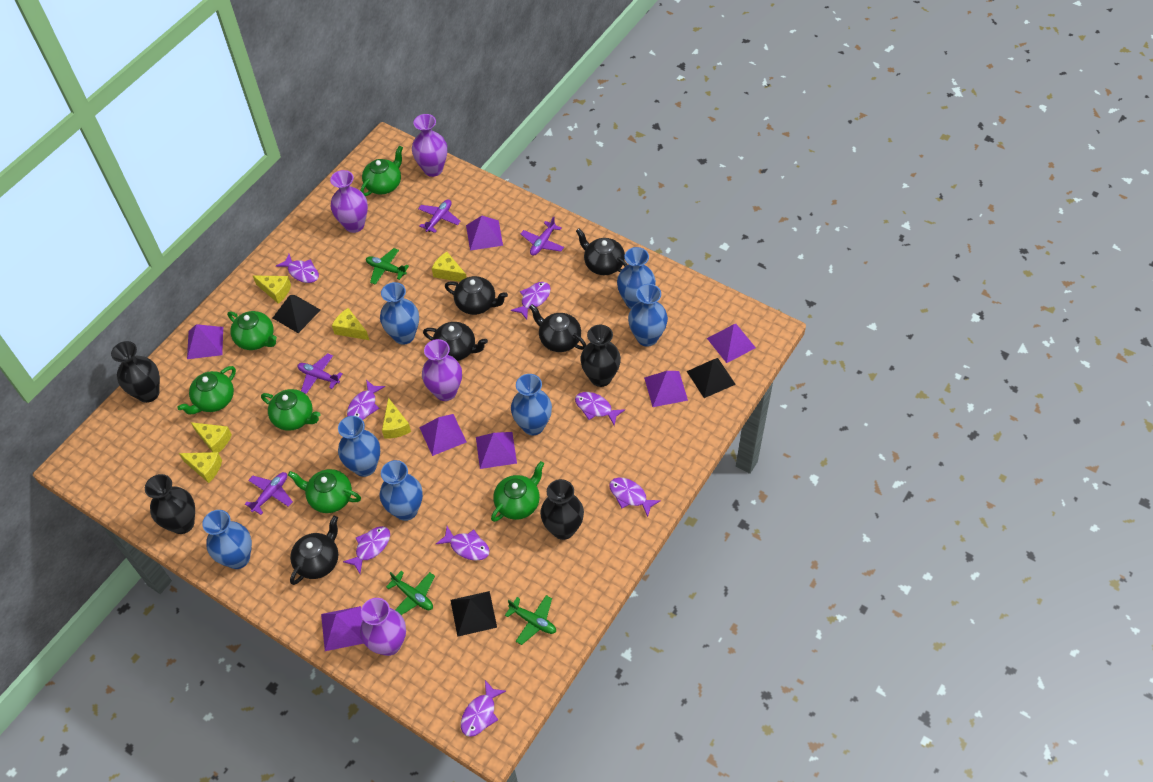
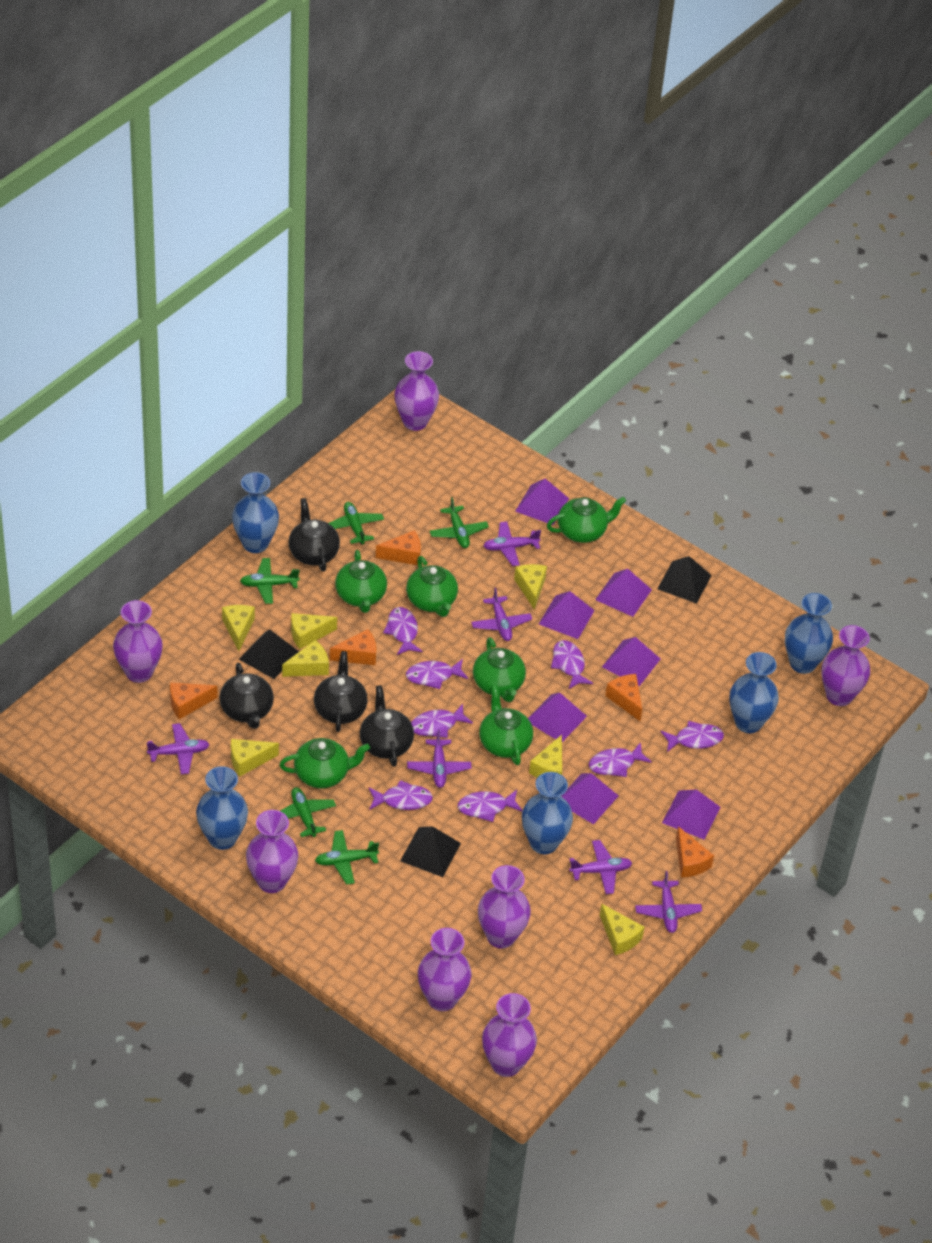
black teapot: [290,516,339,585] [423,322,488,361] [445,276,508,315] [529,304,586,352] [576,229,627,275] = 5 -> [219,663,274,729] [289,498,340,572] [314,651,368,732] [360,685,414,767] = 4
black vase: [111,341,160,403] [145,474,195,534] [540,479,584,540] [580,325,621,387] = 4 -> none = 0
blue vase: [202,510,252,569] [338,416,380,477] [380,282,419,345] [380,460,423,521] [511,374,552,435] [617,247,656,309] [628,284,668,347] = 7 -> [196,766,248,850] [232,472,279,553] [522,772,573,854] [729,652,779,733] [785,593,833,674] = 5
green plane: [366,248,409,285] [386,571,435,615] [505,595,556,645] = 3 -> [240,558,300,604] [280,787,336,837] [315,830,379,885] [328,502,384,545] [430,497,489,548] = 5
orange cheese: none = 0 -> [170,682,218,719] [330,629,376,665] [375,530,421,565] [605,674,642,721] [676,826,714,878] = 5
purple plane: [245,472,293,515] [297,353,343,394] [418,200,461,233] [521,216,564,256] = 4 -> [147,723,210,775] [407,729,471,788] [471,587,532,641] [483,521,541,566] [569,840,632,894] [635,871,702,933] = 6
purple vase: [330,170,368,233] [360,598,406,656] [412,114,447,177] [422,339,462,401] = 4 -> [113,600,163,683] [246,810,298,893] [395,351,439,431] [418,928,472,1011] [478,865,531,948] [482,993,537,1077] [821,625,870,706] = 7
yellow cheese: [179,452,222,483] [191,422,232,453] [253,275,291,304] [332,308,369,340] [382,398,411,439] [432,252,467,282] = 6 -> [222,605,255,651] [231,739,279,777] [282,640,329,677] [291,613,337,649] [514,564,547,610] [529,735,562,778] [600,903,645,955] = 7

